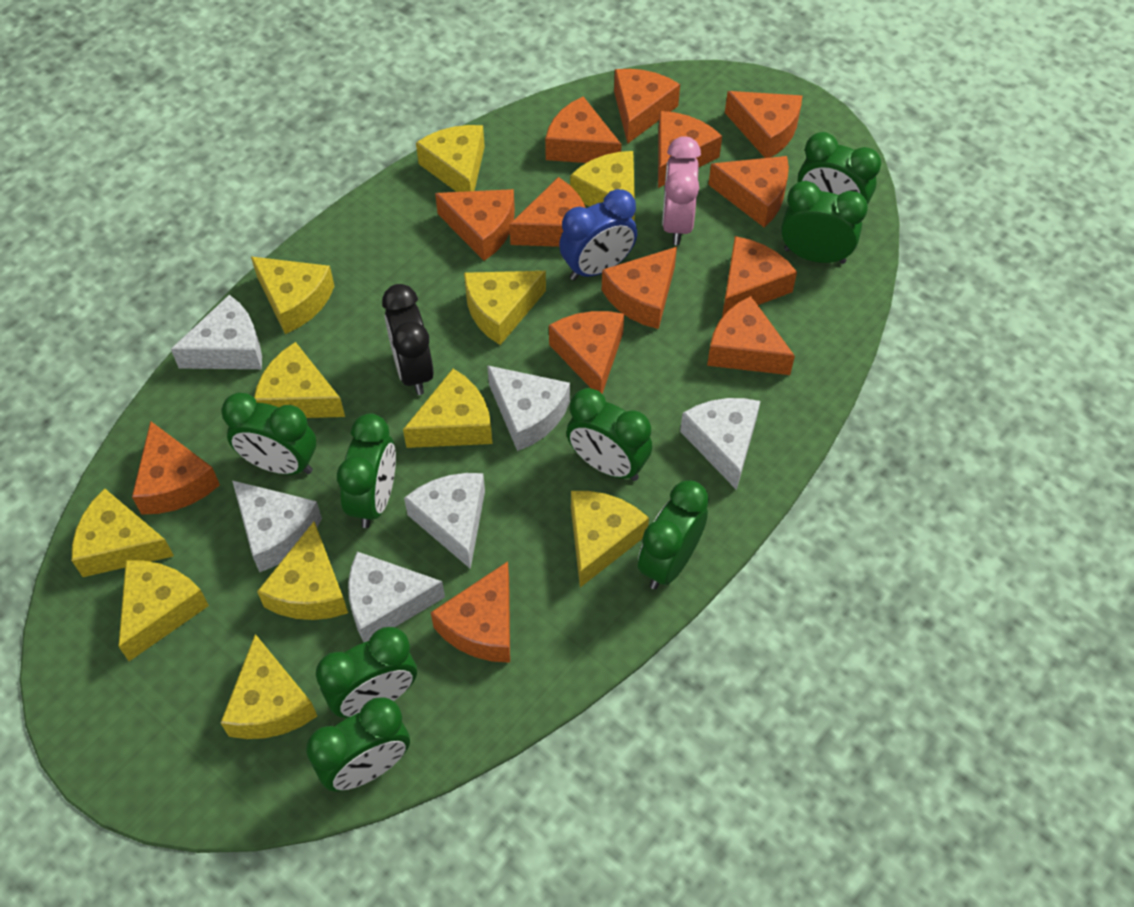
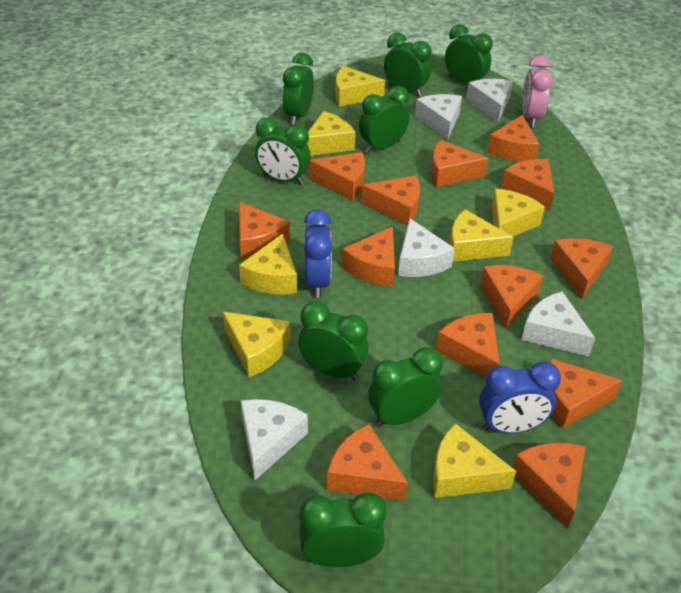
black clock: [382,284,434,395] = 1 -> none = 0
blue clock: [559,189,637,280] = 1 -> [304,209,332,298] [479,362,561,433] = 2
white cheese: [171,295,262,369] [232,480,322,572] [348,552,445,642] [404,473,485,569] [487,365,570,451] [680,398,760,490] = 6 -> [241,399,308,481] [398,218,455,277] [415,94,462,140] [466,79,513,123] [521,291,595,356] = 5
yellow cheese: [72,488,174,577] [118,560,209,661] [221,634,317,739] [251,257,334,334] [254,342,345,418] [257,522,348,620] [403,369,492,448] [416,125,485,192] [464,271,546,345] [570,151,635,220] [571,491,649,587] = 11 -> [223,312,290,377] [239,234,297,294] [307,111,356,156] [335,66,385,107] [433,423,516,498] [450,209,513,262] [491,189,545,236] = 7

